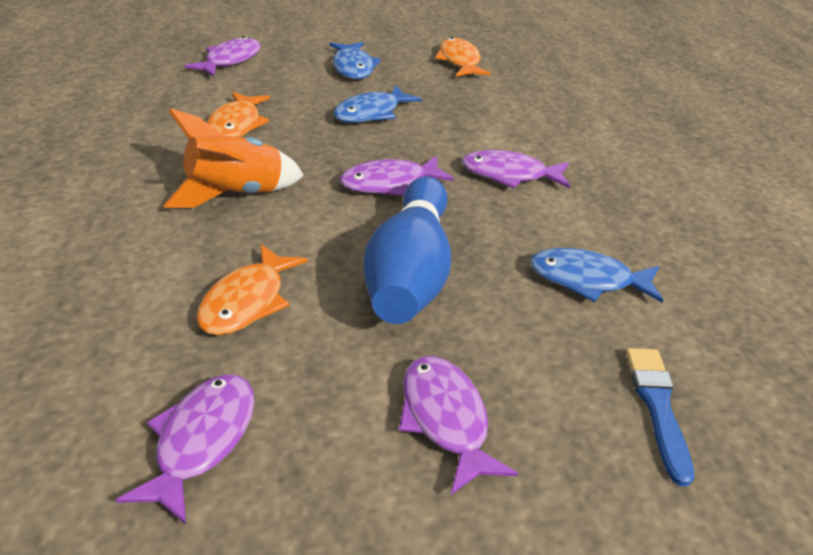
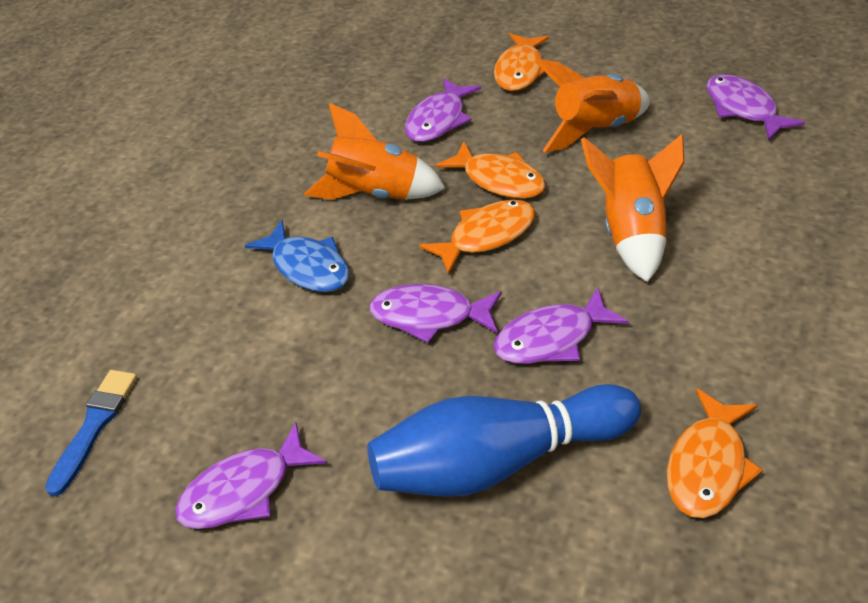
blue fish: [330,42,381,79] [333,85,422,123] [530,248,663,303] = 3 -> [245,220,350,292] = 1
orange fish: [196,244,308,335] [207,92,270,137] [435,37,491,77] = 3 -> [419,200,535,275] [436,141,546,199] [494,33,549,91] [667,388,763,518] = 4
orange rocket: [163,108,304,208] = 1 -> [304,103,445,200] [535,59,650,153] [581,134,684,282] = 3

